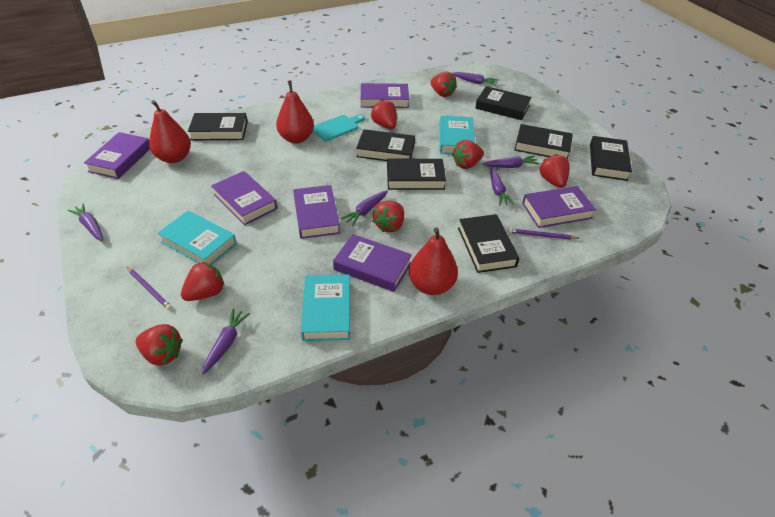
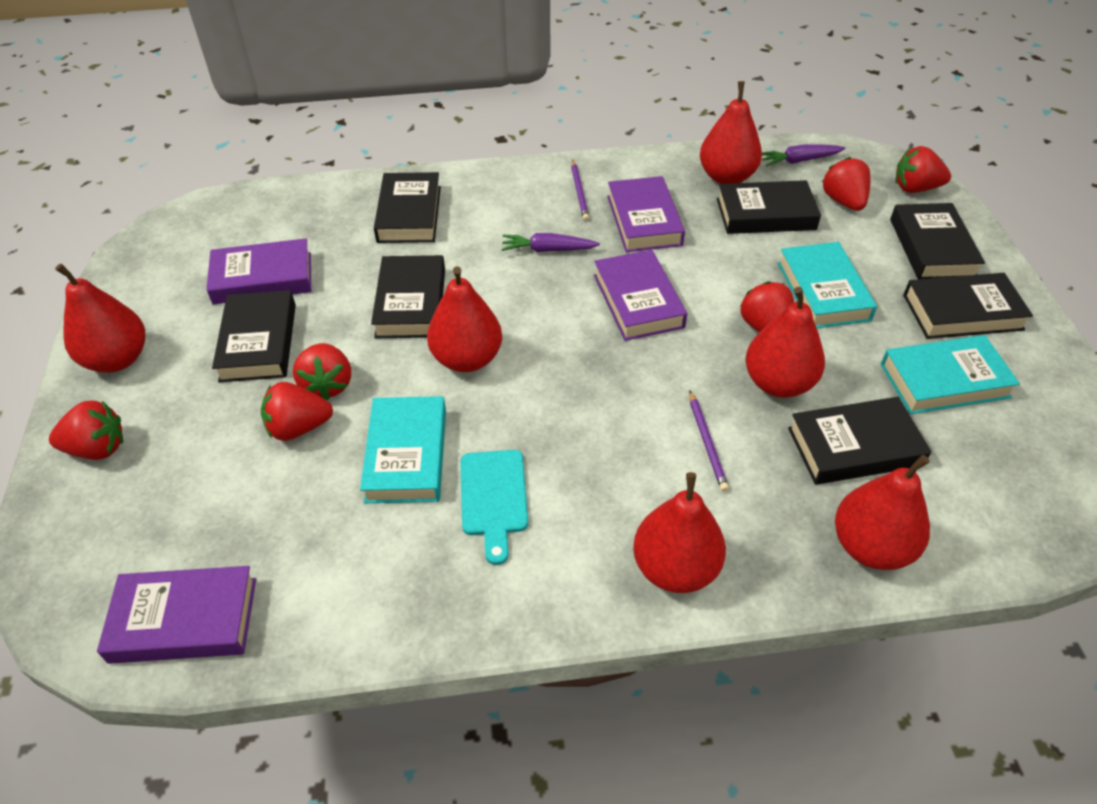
purple book: [84,132,150,179] [211,171,277,225] [293,185,340,239] [333,234,412,292] [361,83,409,108] [522,186,596,228] = 6 -> [97,566,256,664] [206,238,311,304] [594,250,687,341] [607,176,685,252] = 4
purple carrot: [68,203,103,241] [202,309,250,375] [341,190,388,226] [452,72,499,86] [482,155,540,168] [490,167,514,206] = 6 -> [501,233,600,252] [762,144,845,166] = 2
red pear: [149,100,191,163] [276,80,314,144] [409,227,458,295] = 3 -> [55,264,145,373] [427,266,502,372] [633,472,726,593] [700,81,762,184] [745,287,825,398] [835,455,930,570] = 6
red strawberry: [135,324,183,366] [181,261,225,301] [371,100,397,129] [373,201,404,232] [430,71,457,97] [452,140,484,169] [540,154,570,188] = 7 -> [49,400,123,460] [261,382,333,441] [293,343,351,400] [740,281,794,332] [822,157,871,211] [895,146,951,193] = 6

